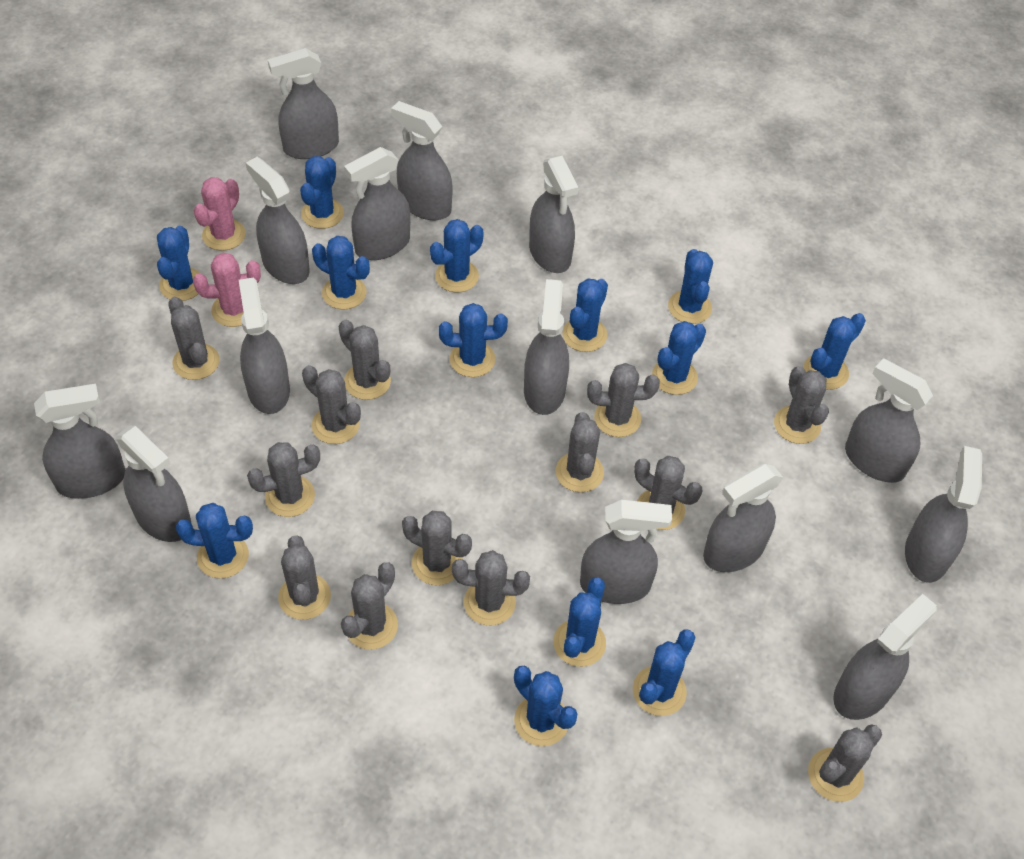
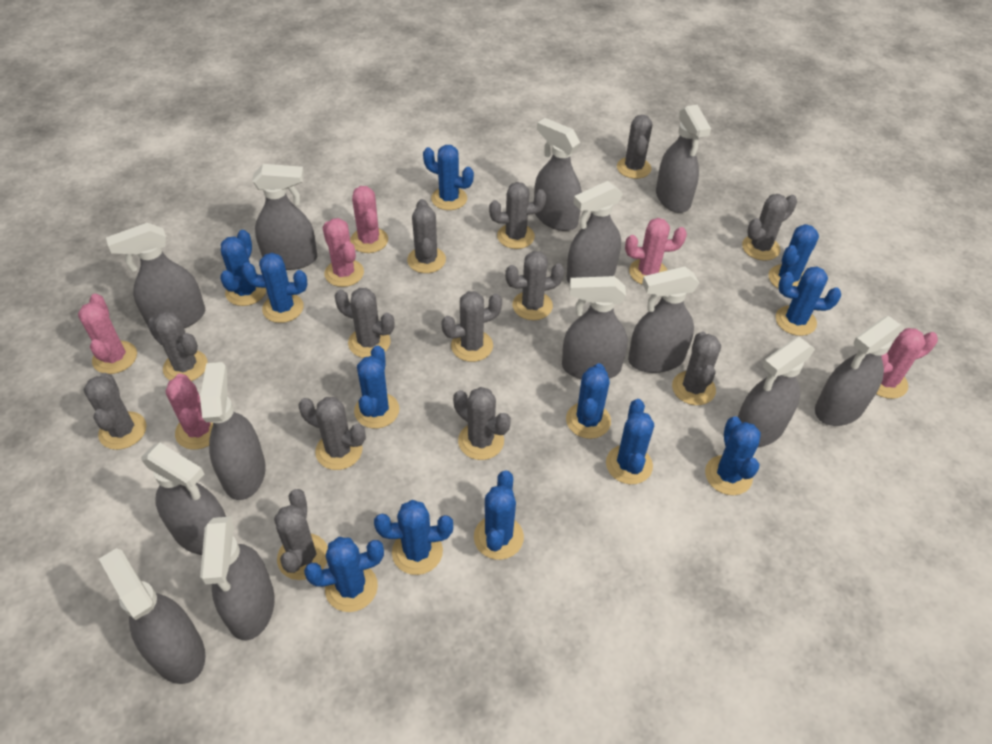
blue cactus: [157,226,201,301] [176,503,253,578] [300,156,344,229] [312,236,370,310] [430,219,484,293] [439,303,508,377] [514,666,578,746] [553,577,606,667] [562,278,608,352] [633,630,696,716] [652,321,706,395] [668,249,713,324] [804,313,866,390] = 13 -> [220,230,266,306] [241,253,307,323] [304,537,384,612] [354,345,399,429] [374,500,453,575] [423,145,474,210] [474,470,524,560] [566,363,611,439] [606,399,654,484] [705,416,761,495] [768,224,819,289] [775,266,841,336] = 12
grey spray bottle: [34,384,126,499] [116,426,191,542] [239,278,290,414] [246,157,310,284] [268,48,339,159] [344,147,410,260] [391,101,453,220] [524,279,569,415] [529,156,578,273] [580,500,672,604] [703,464,784,572] [833,594,937,720] [845,358,933,483] [905,446,982,583] = 14 -> [99,548,205,684] [106,223,205,328] [141,443,226,555] [200,362,265,500] [200,516,274,641] [252,164,317,270] [534,118,582,231] [562,276,628,379] [567,181,623,283] [628,266,699,373] [656,105,711,213] [738,337,815,447] [815,316,904,426] = 13
pink cactus: [193,253,261,327] [194,177,246,251] = 2 -> [78,293,137,374] [165,373,213,450] [323,218,364,287] [350,186,388,253] [625,218,687,285] [876,328,938,399] = 6

